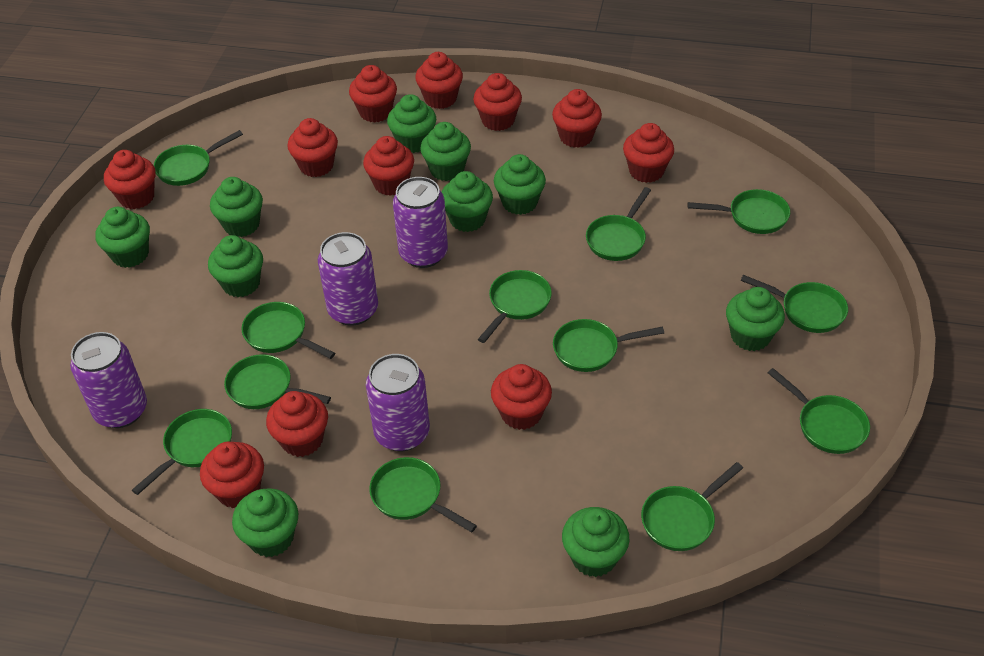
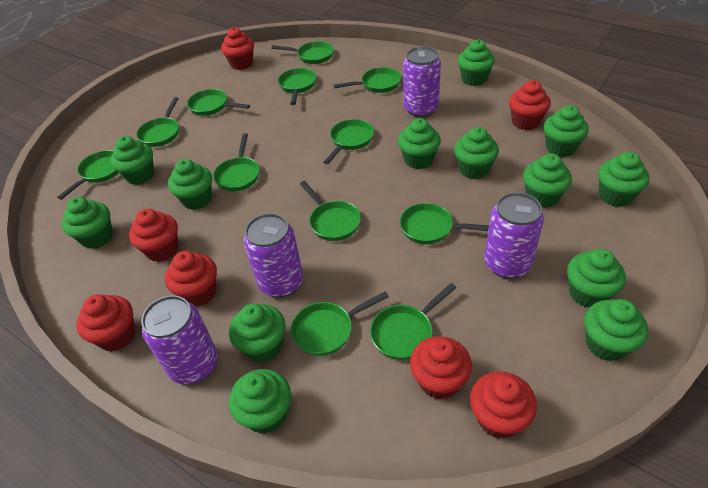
green cupcake: [95,207,150,268] [208,235,263,297] [210,177,263,237] [232,488,298,557] [387,94,436,153] [420,122,471,181] [442,171,493,232] [494,154,546,215] [562,507,629,577] [726,287,785,351] = 10 -> [62,197,113,249] [110,136,154,185] [168,159,212,210] [229,303,285,362] [229,369,291,434] [398,118,441,169] [454,127,499,179] [458,39,495,86] [523,153,572,208] [544,105,589,157] [567,249,626,308] [584,299,648,361] [598,152,649,207] = 13
red cupcake: [104,150,155,209] [200,442,264,508] [266,391,328,457] [287,118,338,177] [349,65,397,123] [363,136,414,196] [415,52,463,109] [473,73,522,131] [491,364,552,430] [552,89,602,148] [623,123,674,183] = 11 -> [76,294,136,352] [129,209,178,262] [165,251,217,306] [221,27,254,70] [410,336,472,399] [470,371,537,439] [509,80,551,130] = 7

